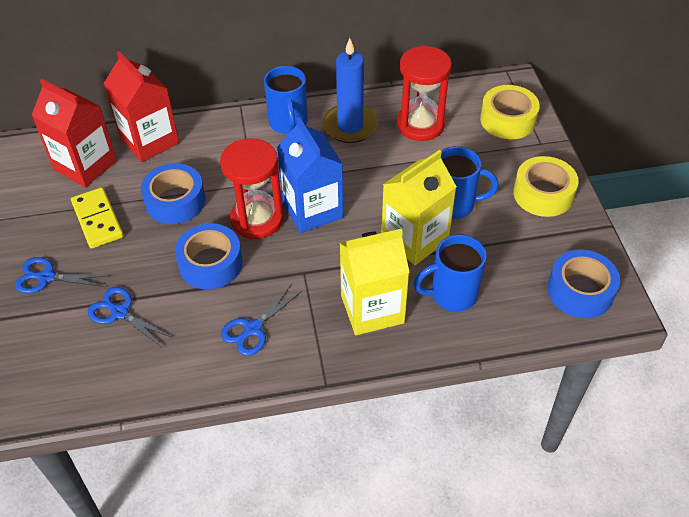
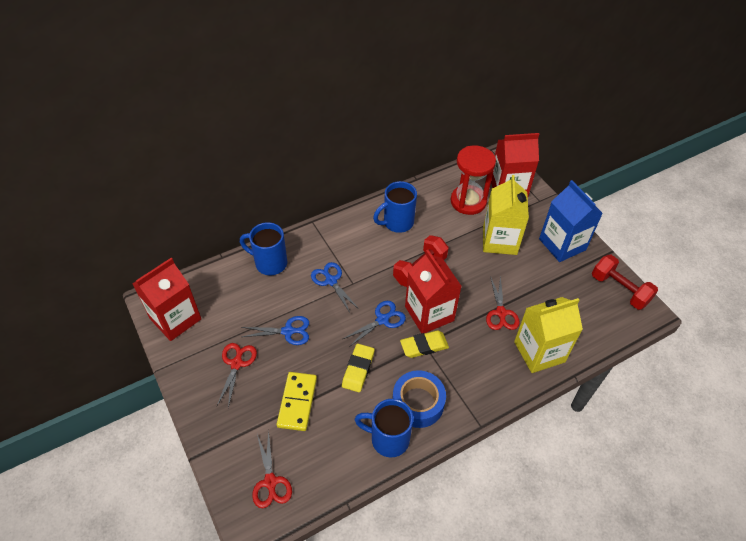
blue candle: [322,38,378,143] = 1 -> none = 0
blue tape: [141,163,205,224] [175,223,243,289] [547,249,620,318] = 3 -> [392,370,446,428] = 1
red carton: [32,79,117,188] [104,51,179,162] = 2 -> [133,258,201,341] [405,250,462,333] [491,133,539,196] = 3
red dumbbell: none = 0 -> [393,235,448,287] [592,255,658,310] = 2
red hourglass: [220,138,284,239] [397,45,452,141] = 2 -> [450,146,496,215] = 1
red scissors: none = 0 -> [217,343,257,408] [252,431,292,508] [486,275,520,330] = 3
yellow eraser: none = 0 -> [342,344,375,392] [400,330,449,358] = 2
yellow tape: [480,85,540,139] [513,156,579,217] = 2 -> none = 0

